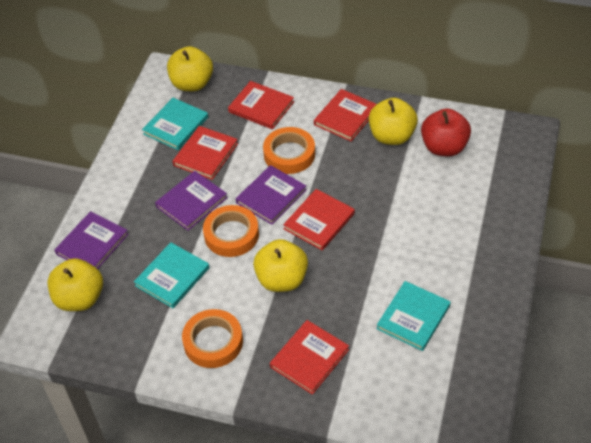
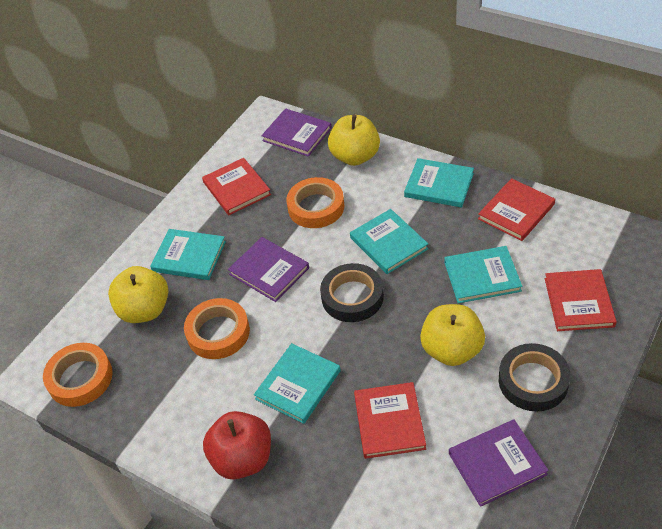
black tape: none = 0 -> [320,263,384,322] [499,343,571,412] = 2
red book: [173,126,238,180] [228,81,294,129] [270,320,349,395] [283,189,355,251] [314,89,376,141] = 5 -> [202,158,271,215] [354,382,426,459] [478,178,555,241] [545,269,617,331] = 4
turquoise book: [134,242,209,308] [142,98,208,150] [377,281,451,351] = 3 -> [150,229,226,280] [254,343,341,424] [350,209,428,274] [404,158,474,208] [444,246,522,303] = 5
yellow apple: [48,258,103,311] [167,46,213,91] [253,239,308,292] [369,98,418,145] = 4 -> [108,266,168,323] [328,115,380,166] [420,304,485,366] = 3

